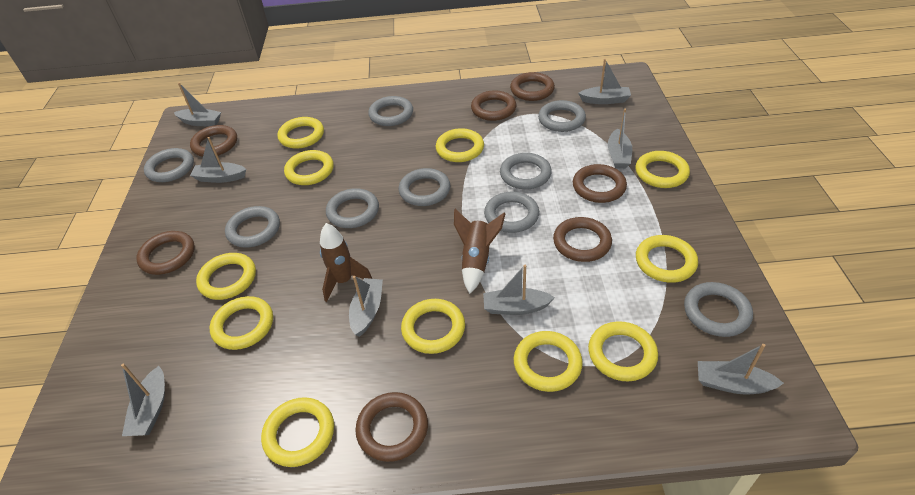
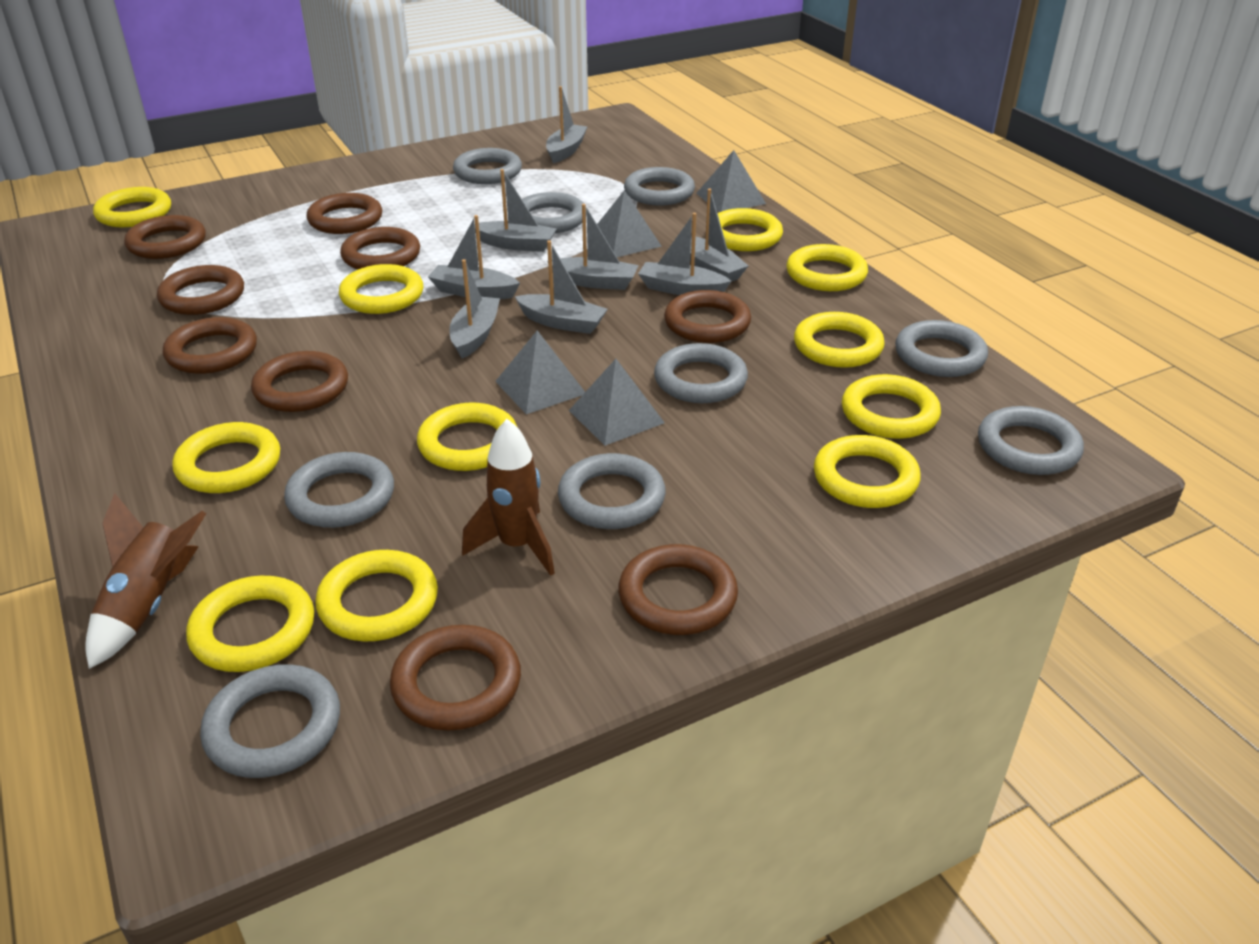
brown ring: [136,231,195,275] [190,125,237,157] [355,392,428,462] [471,90,516,121] [510,72,555,101] [553,217,612,262] [573,164,627,203] = 7 -> [124,215,206,259] [157,265,244,315] [163,317,257,374] [251,351,348,412] [306,193,382,234] [340,227,420,270] [390,625,521,731] [618,544,738,635] [664,290,751,343] = 9
grey pyramid: none = 0 -> [495,331,585,414] [569,359,665,446] [597,190,662,257] [696,150,766,212] = 4

